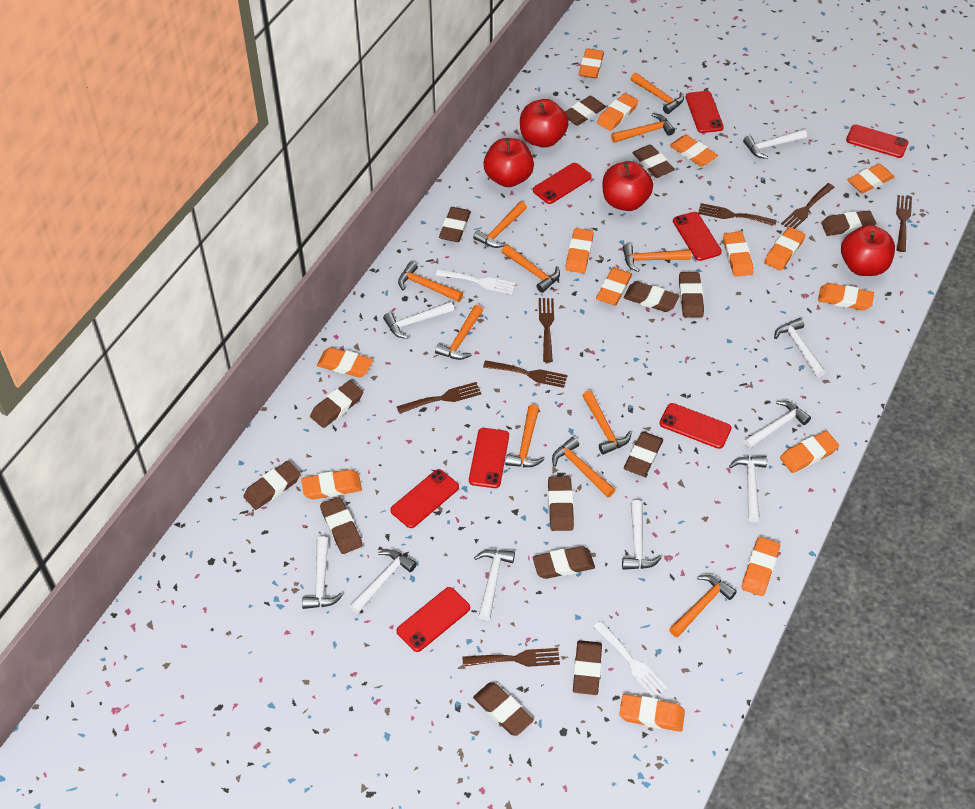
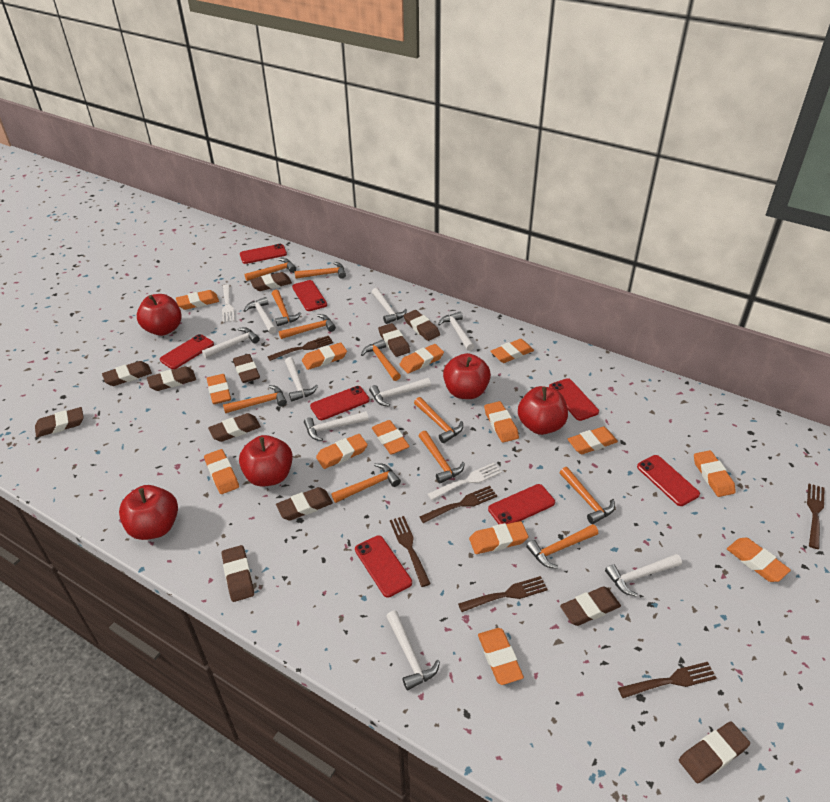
brown eraser: [243,461,301,510] [310,380,363,428] [320,497,363,554] [439,207,471,242] [473,682,534,736] [533,546,595,579] [548,476,574,531] [565,96,606,126] [573,640,602,695] [624,282,680,312] [624,432,663,477] [632,144,675,178] [679,272,704,317] [821,211,876,236] = 14 -> [35,407,84,437] [102,361,152,386] [147,366,196,391] [208,413,261,442] [222,545,254,602] [233,354,260,383] [250,272,292,291] [276,487,333,520] [378,323,410,357] [404,310,440,341] [560,586,621,626] [679,721,750,783] = 12
brown fork: [397,382,481,414] [462,648,560,667] [483,360,567,388] [539,298,554,362] [698,203,777,226] [781,183,834,229] [896,195,912,252] = 7 -> [267,336,333,361] [390,516,431,587] [419,486,497,523] [458,576,548,612] [618,662,717,698] [807,484,825,549] = 6
red apple: [483,138,534,187] [520,99,569,148] [603,161,653,211] [841,225,895,276] = 4 -> [119,485,178,540] [137,294,182,336] [239,435,293,487] [443,353,491,399] [518,386,568,435] = 5

